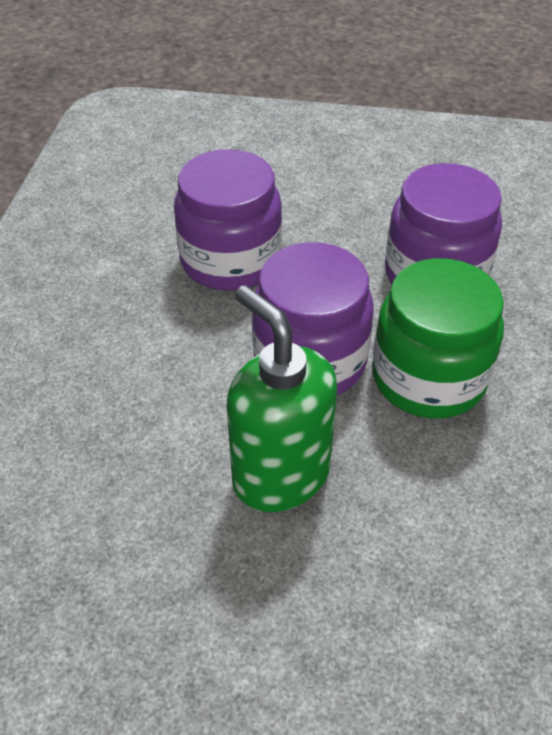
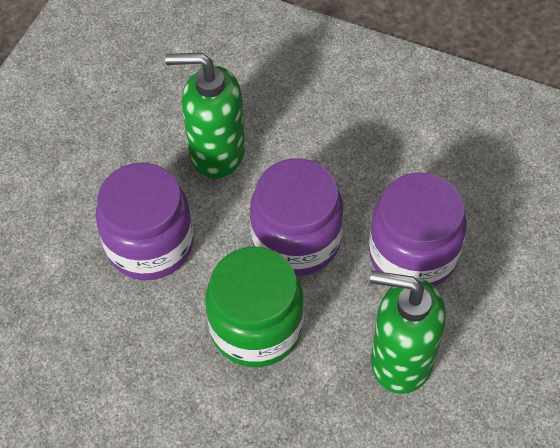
green soap dispenser: [227,285,337,512] = 1 -> [165,52,245,179] [370,271,446,394] = 2

